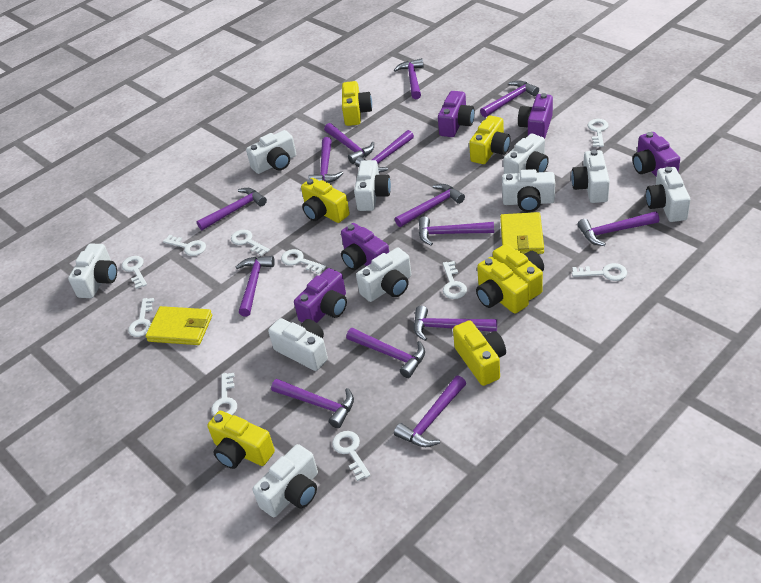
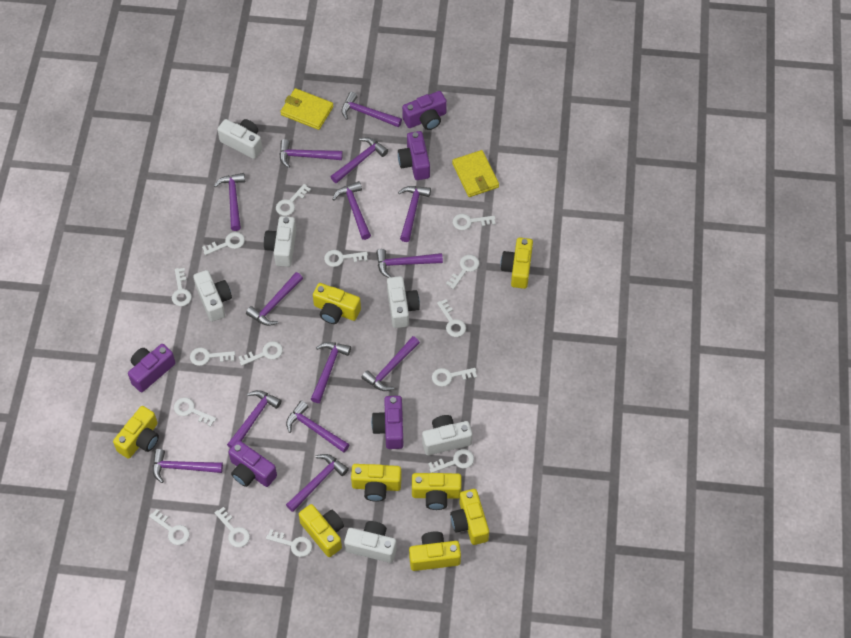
white camera: [68,243,117,298] [246,130,296,174] [253,444,318,517] [268,318,328,371] [354,160,391,211] [356,248,411,302] [502,169,555,212] [503,133,549,174] [571,150,610,203] [646,167,690,222] = 10 -> [193,270,232,322] [217,119,262,159] [264,216,296,267] [344,521,397,563] [387,276,420,328] [422,415,473,455] = 6
white key: [122,256,147,289] [128,298,154,337] [163,235,206,256] [211,373,237,416] [231,230,270,256] [281,249,326,274] [332,431,371,481] [443,261,467,299] [572,263,627,281] [588,119,609,147] = 10 -> [149,509,190,545] [172,268,192,306] [174,397,216,427] [190,348,235,366] [202,232,245,255] [215,507,250,547] [239,341,283,366] [266,529,312,557] [276,184,311,216] [324,250,368,267] [428,449,474,473] [432,368,477,387] [437,299,466,337] [446,255,480,289] [453,214,495,230] = 15
yellow camera: [207,411,275,469] [301,178,350,223] [342,81,372,126] [453,320,506,386] [469,115,510,164] [476,257,529,314] [493,244,544,300] = 7 -> [113,406,159,459] [299,504,344,557] [313,283,361,324] [351,464,402,502] [409,531,461,571] [412,473,462,510] [450,489,489,545] [500,238,533,289] = 8

